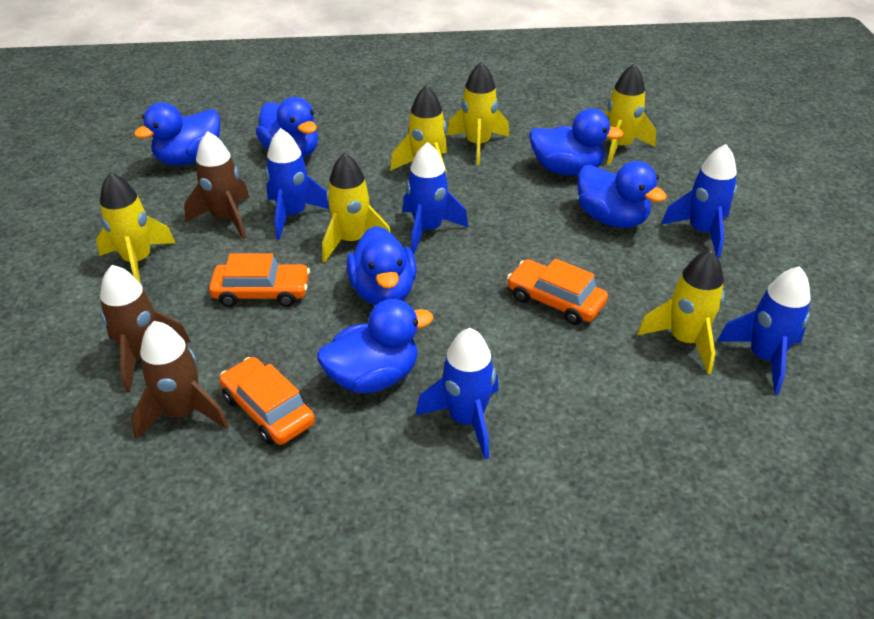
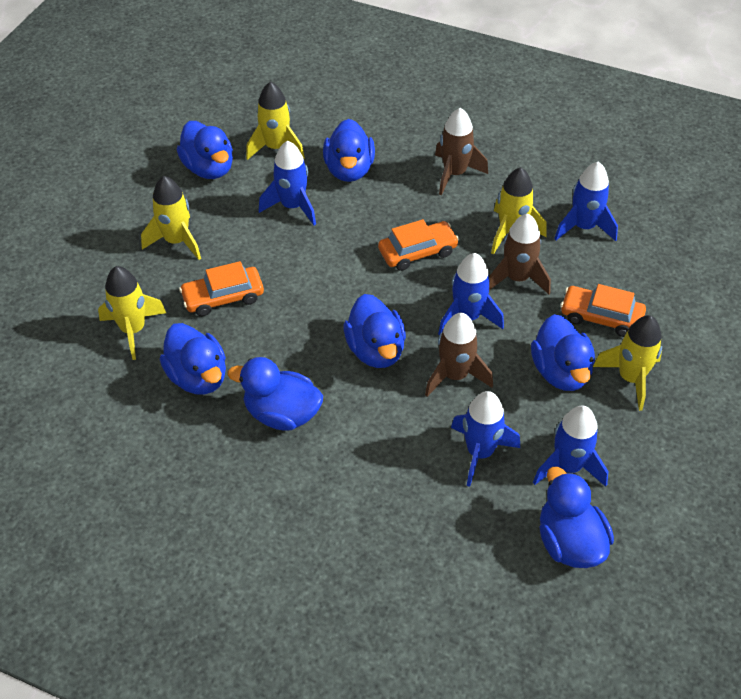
blue duck: [134,102,220,165] [256,97,318,158] [317,299,433,393] [347,226,417,305] [529,108,624,175] [578,161,667,228] = 6 -> [160,323,226,395] [177,121,233,179] [227,357,323,430] [323,119,375,182] [343,294,406,368] [531,314,595,391] [540,467,614,568] = 7
yellow rocket: [96,172,175,284] [322,153,391,262] [390,85,447,178] [447,62,509,165] [604,64,656,165] [637,249,724,374] = 6 -> [98,266,166,360] [141,176,201,260] [246,82,305,160] [491,167,547,255] [593,315,662,411] = 5

